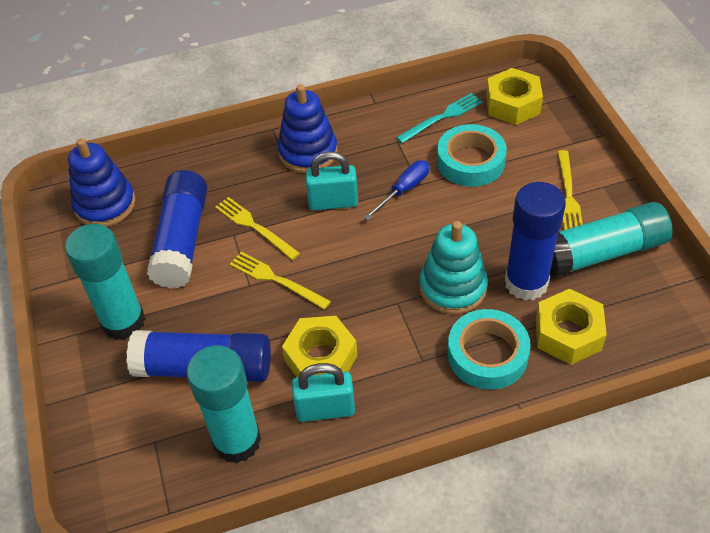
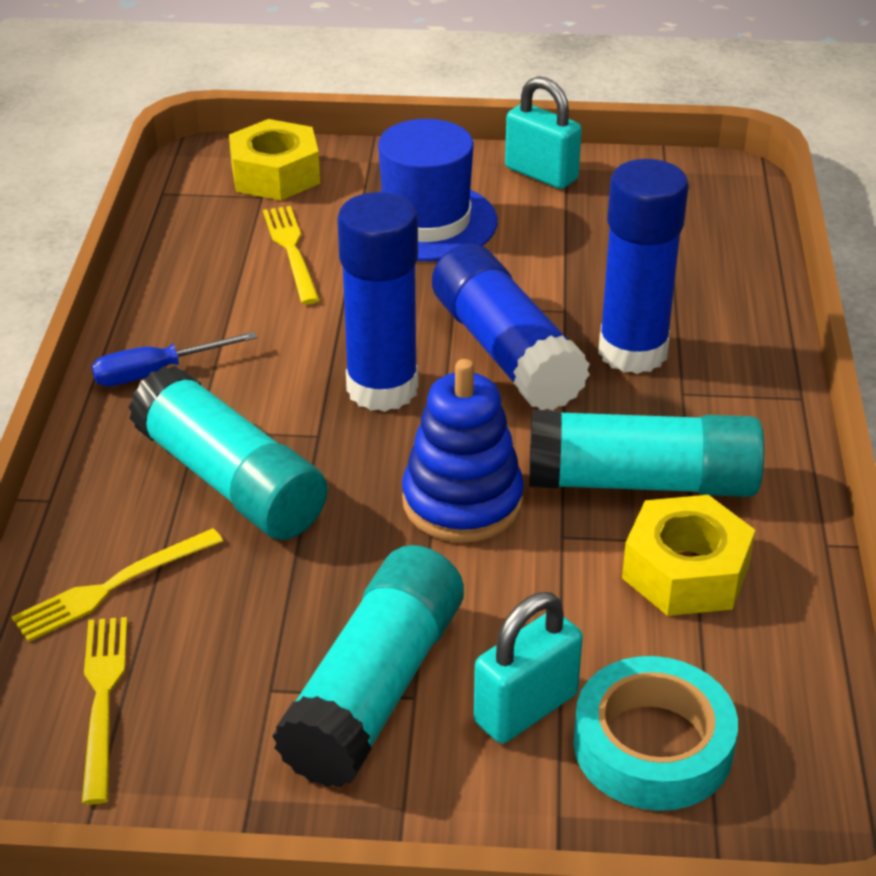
blue hat: none = 0 -> [378,119,497,261] = 1
blue stacking toy: [68,138,136,227] [278,84,337,173] = 2 -> [402,359,524,542] = 1
turquoise fork: [396,93,482,143] = 1 -> none = 0
turquoise stacking toy: [420,221,488,314] = 1 -> none = 0
turquoise tape: [437,124,507,187] [448,309,531,390] = 2 -> [573,656,738,811] = 1
yellow nut: [282,316,357,377] [486,68,543,125] [536,289,607,365] = 3 -> [229,119,320,200] [622,495,755,616] = 2

